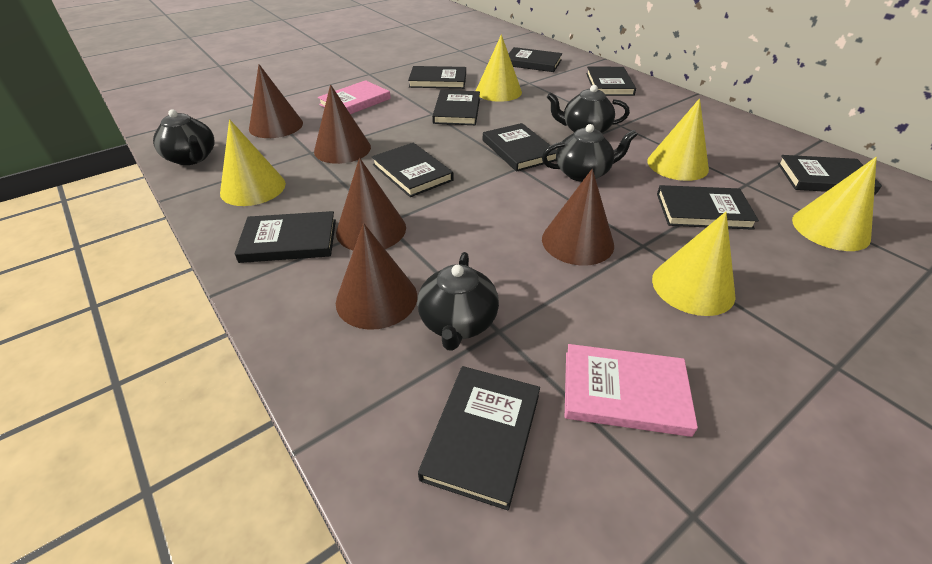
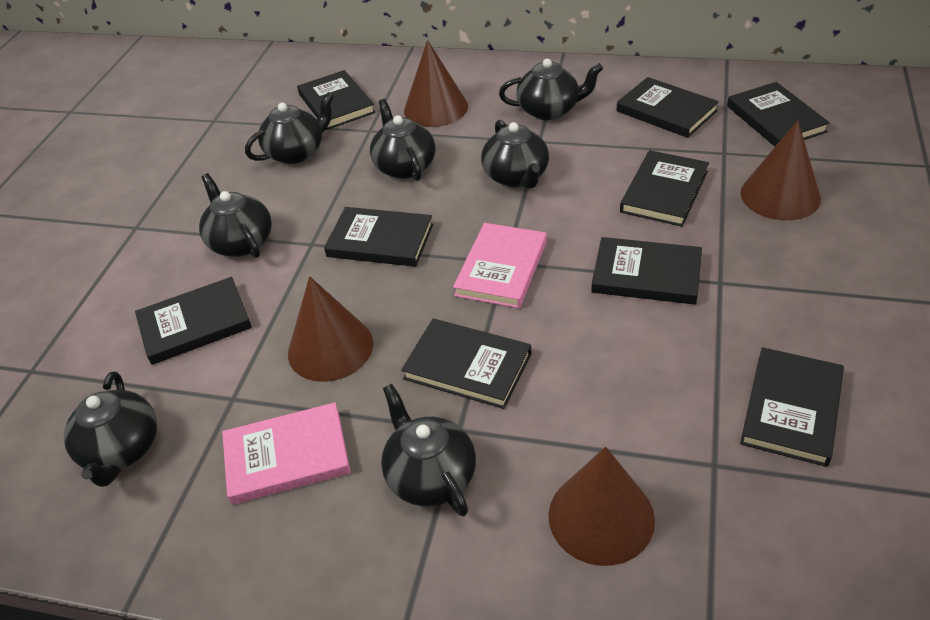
black book: [234,211,336,263] [372,143,454,197] [408,66,466,89] [418,366,540,510] [432,90,480,125] [483,123,557,172] [508,47,562,72] [586,66,636,96] [657,185,759,230] [777,155,882,195] = 10 -> [135,277,252,365] [297,70,376,130] [324,207,433,267] [401,319,532,409] [591,237,702,305] [617,77,719,138] [620,150,709,227] [727,82,830,146] [740,347,844,467] = 9
black teapot: [153,109,215,165] [417,252,499,351] [542,124,638,182] [547,85,630,133] = 4 -> [64,371,157,487] [199,173,272,258] [245,92,334,164] [370,99,435,181] [381,384,476,516] [481,120,549,189] [499,59,603,120] = 7
brown cone: [249,64,303,138] [314,84,371,164] [336,157,406,250] [336,223,417,330] [542,169,614,266] = 5 -> [288,276,373,382] [404,40,468,127] [548,447,655,566] [741,120,821,220] = 4
yellow cone: [220,119,286,206] [476,34,522,102] [647,98,709,181] [652,212,736,316] [792,157,877,251] = 5 -> none = 0

